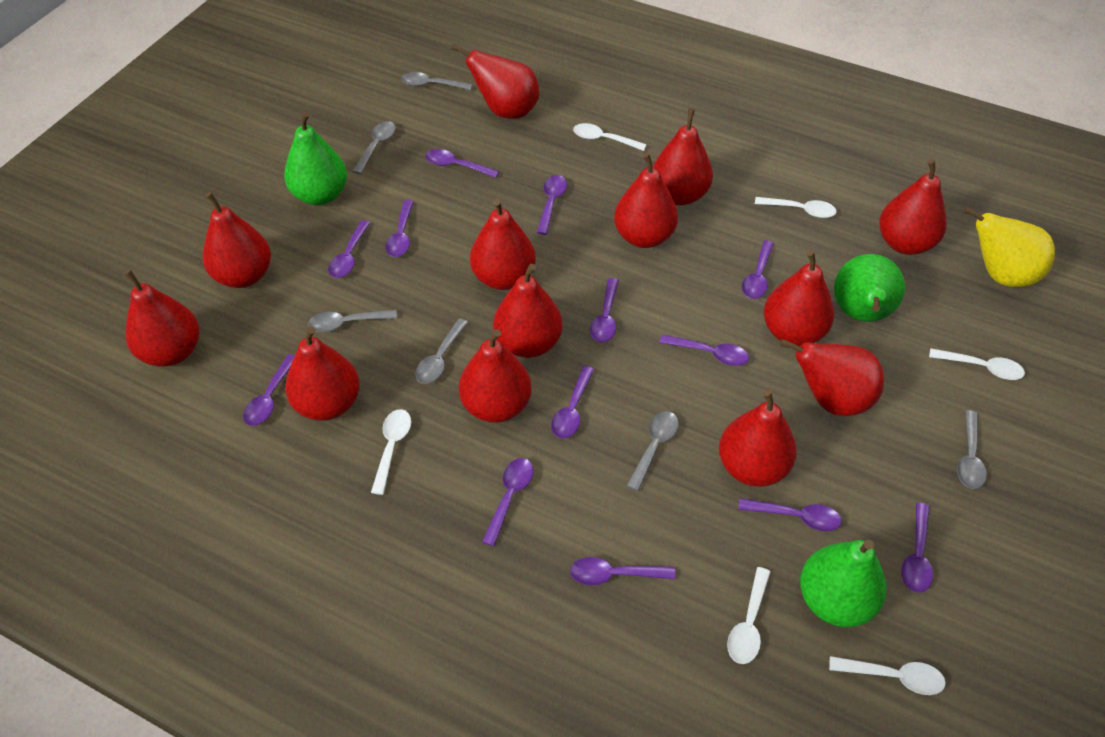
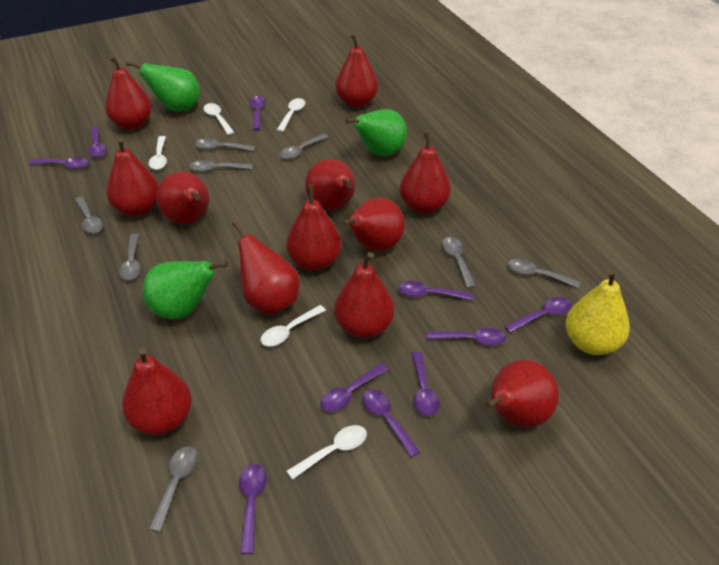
grey spoon: [308,310,397,332] [352,121,396,174] [401,72,472,90] [415,318,468,384] [627,411,679,491] [957,410,987,489] = 6 -> [75,197,103,234] [119,234,141,280] [149,446,198,532] [190,160,252,172] [195,138,255,151] [280,134,328,159] [442,237,475,288] [508,259,580,288] = 8
purple spoon: [243,354,295,426] [328,220,370,278] [385,200,414,257] [425,149,499,178] [482,458,533,546] [537,175,567,235] [551,366,594,439] [570,557,676,586] [590,278,619,342] [659,334,749,366] [738,498,842,531] [742,241,774,299] [901,503,933,593] = 13 -> [28,157,88,169] [88,126,107,158] [239,464,267,554] [249,96,266,130] [321,363,388,412] [362,389,420,457] [398,281,473,300] [412,351,439,416] [427,328,506,346] [504,297,571,333] = 10
red pear: [124,269,199,367] [203,192,271,288] [285,326,360,421] [451,43,539,119] [459,329,532,423] [470,199,536,290] [493,264,562,358] [614,153,678,248] [653,109,713,205] [719,390,797,487] [764,250,834,346] [780,339,884,416] [879,159,947,255] = 13 -> [105,55,152,130] [107,137,159,216] [122,347,192,435] [156,172,209,224] [232,221,300,315] [286,185,342,271] [305,159,355,210] [334,252,395,338] [336,34,378,107] [342,198,405,252] [400,131,451,214] [485,360,559,428] = 12
white spoon: [371,409,411,495] [573,123,647,151] [727,567,770,664] [755,197,836,218] [829,656,946,695] [929,348,1025,380] = 6 -> [149,136,167,170] [203,103,234,135] [261,305,326,346] [277,98,305,132] [287,425,367,480] = 5

